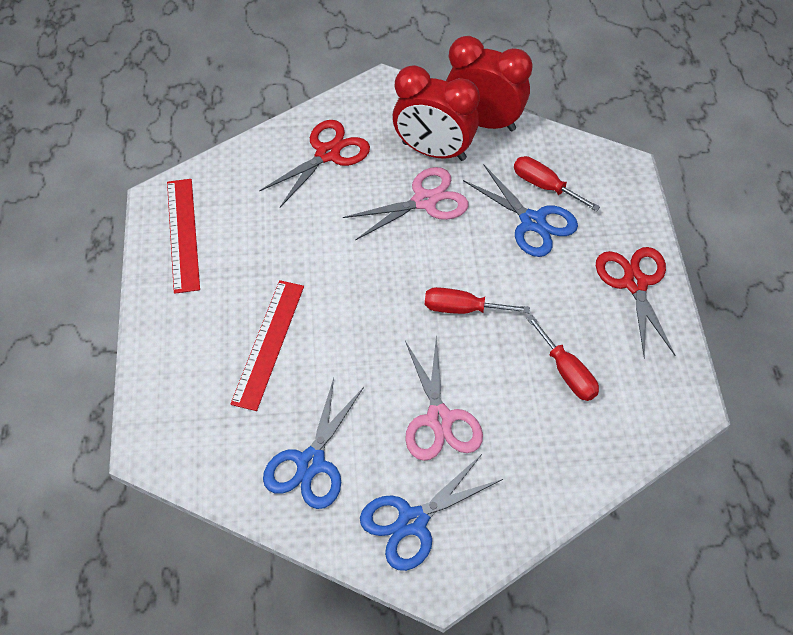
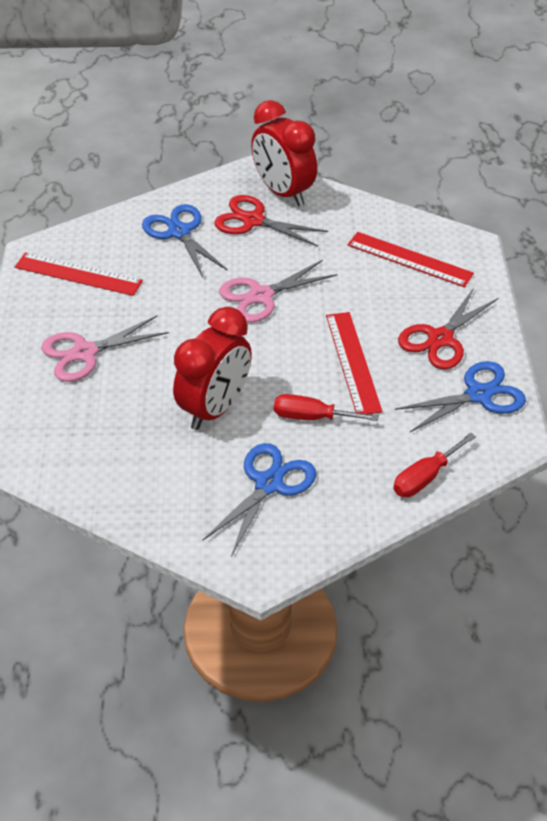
red ruler: [167,179,200,294] [231,280,304,411] = 2 -> [15,252,143,296] [326,312,382,414] [347,232,474,287] = 3
red screwdriver: [425,287,530,314] [514,156,600,211] [526,315,599,401] = 3 -> [274,394,379,421] [393,433,476,497] = 2

